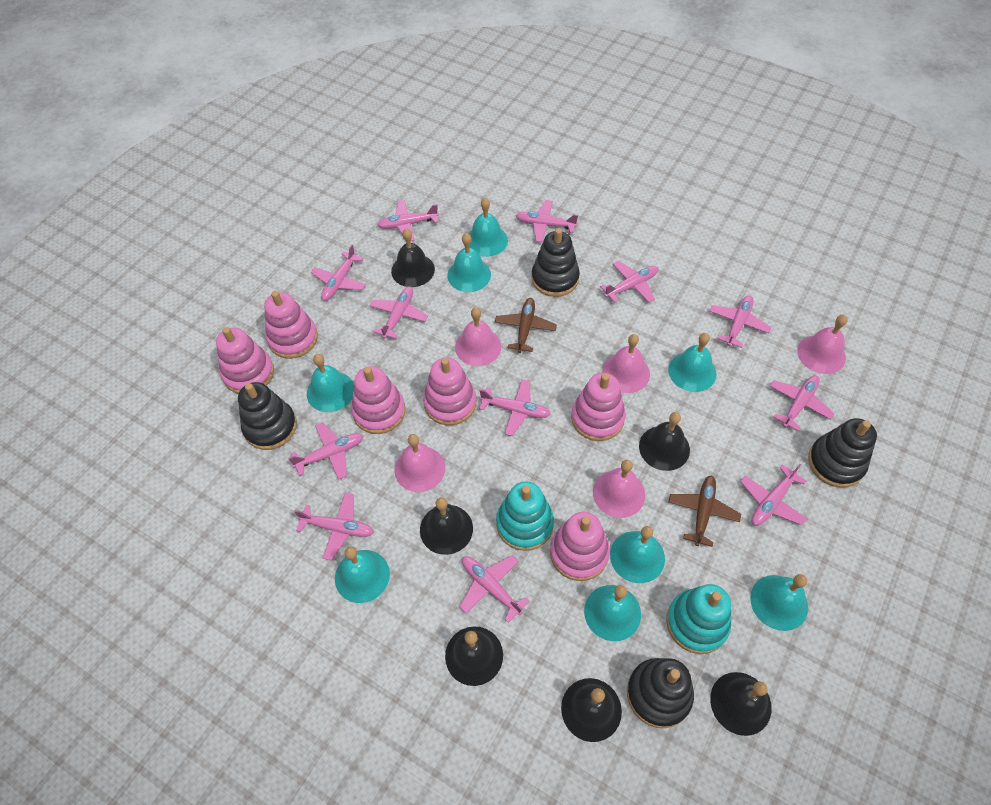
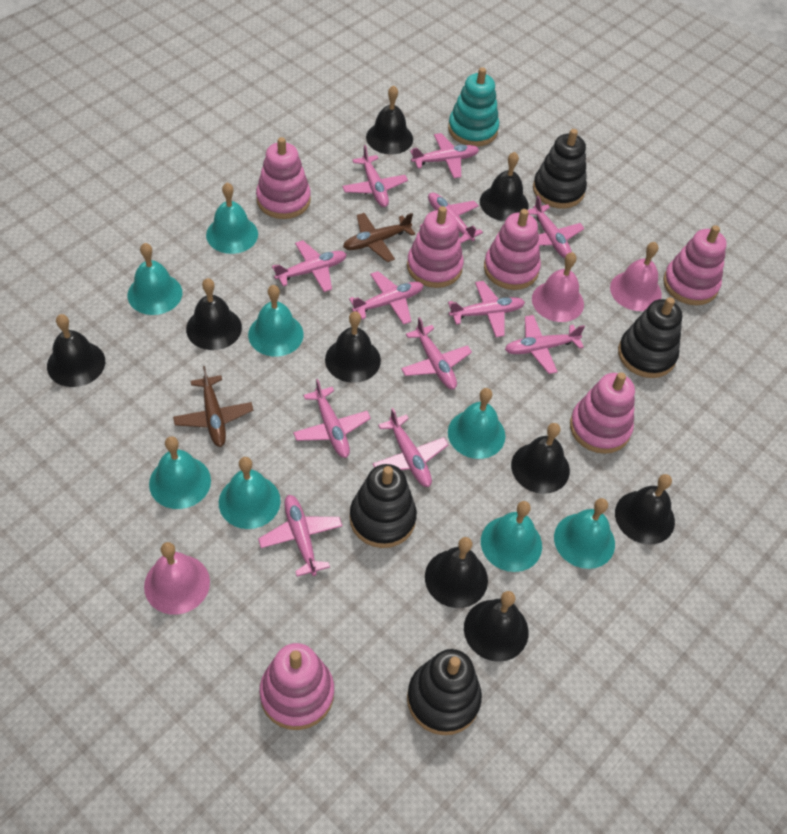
black bell: [391,228,435,287] [420,497,473,555] [445,626,503,686] [561,678,622,742] [639,412,690,471] [710,672,772,736] = 6 -> [47,314,105,387] [186,278,242,350] [325,311,381,383] [366,85,413,155] [425,537,488,608] [464,591,529,662] [480,152,529,221] [511,423,570,494] [615,474,675,545] = 9
pink bell: [394,434,445,492] [455,307,501,366] [593,460,645,518] [602,334,650,393] [797,315,848,374] = 5 -> [144,542,210,615] [532,252,584,322] [610,242,662,311] = 3
turquoise stacking toy: [496,481,554,551] [666,584,731,654] = 2 -> [448,67,499,147] = 1

